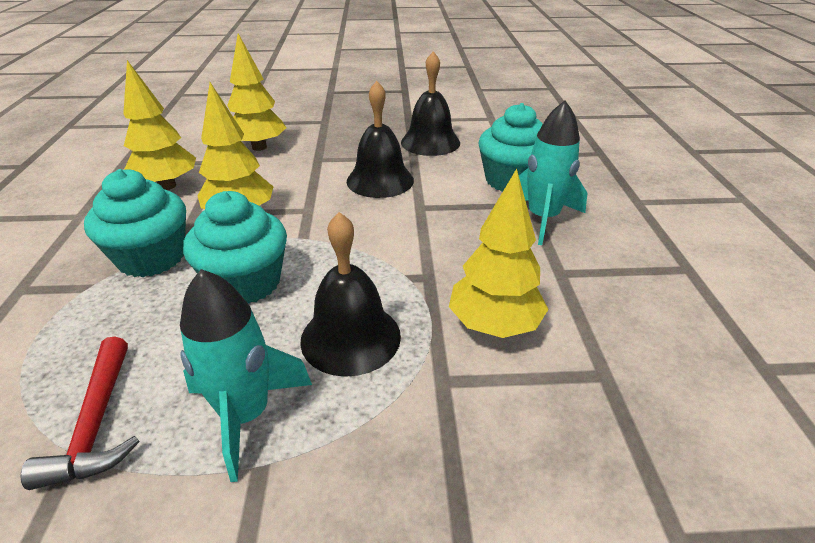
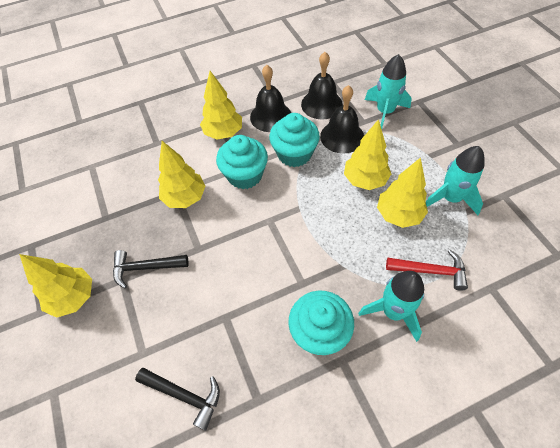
black hammer: none = 0 -> [113,250,188,288] [135,368,220,431] = 2
turquoise rocket: [180,269,312,482] [519,100,587,245] = 2 -> [358,271,424,342] [365,54,412,129] [426,146,484,215] = 3
yellow tree: [123,60,196,190] [198,82,273,209] [227,33,287,151] [449,169,549,338] = 4 -> [19,254,92,318] [158,141,206,208] [200,71,242,140] [344,119,391,190] [377,157,428,228] = 5

